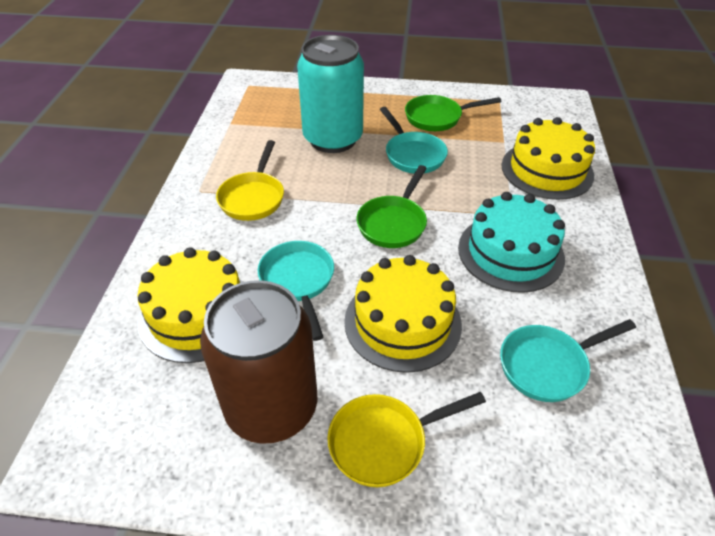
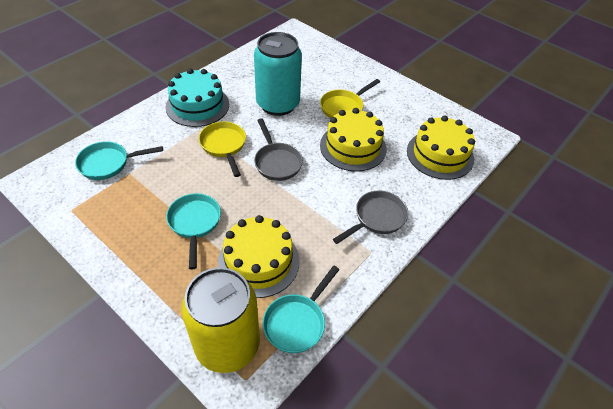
brown can: [200,280,317,444] = 1 -> none = 0
green pan: [357,165,427,248] [405,95,501,131] = 2 -> none = 0
grey pan: none = 0 -> [254,118,303,181] [333,190,408,244] = 2
yellow can: none = 0 -> [181,267,260,373] = 1

